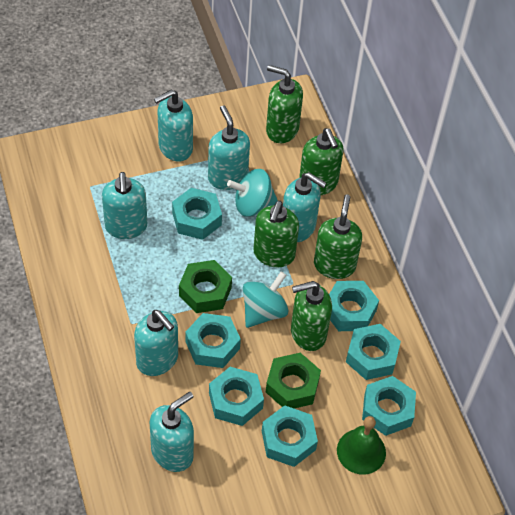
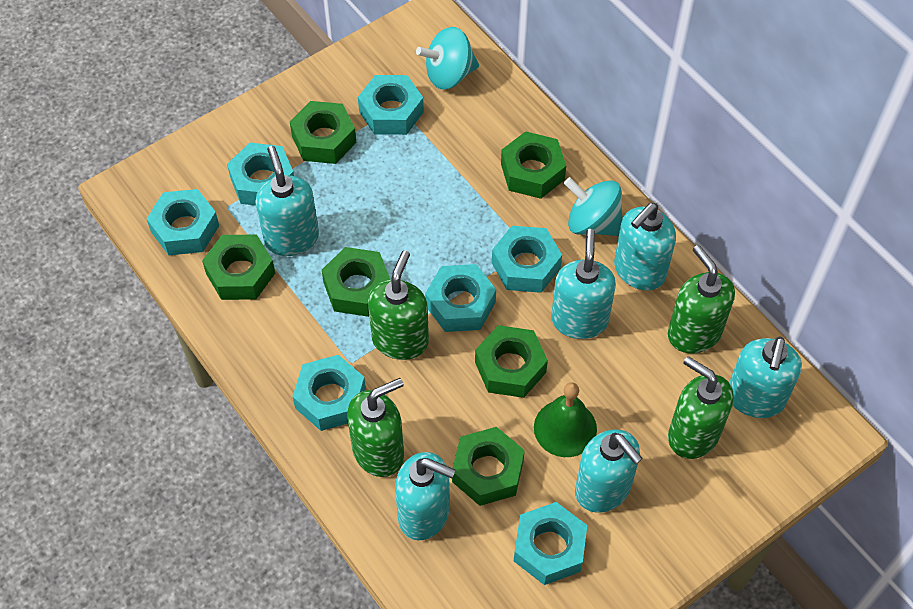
green nut: [179,260,232,313] [266,353,321,409] = 2 -> [202,235,275,300] [290,101,357,164] [322,247,390,317] [452,427,525,506] [475,325,548,398] [501,131,566,199] = 6
green soap dispenser: [253,201,299,267] [266,65,303,143] [291,281,332,351] [299,128,343,195] [314,194,362,279] = 5 -> [347,378,404,477] [368,250,429,360] [668,245,735,353] [668,356,734,459] = 4

